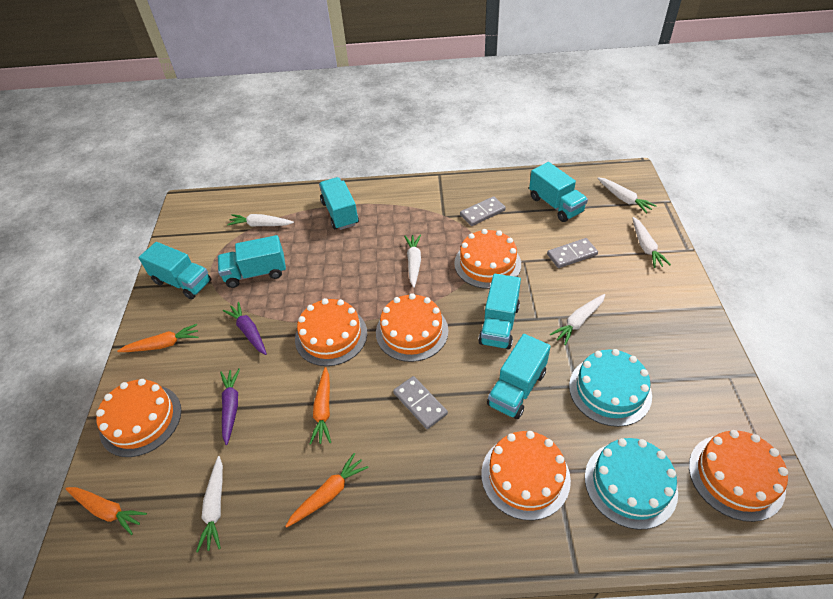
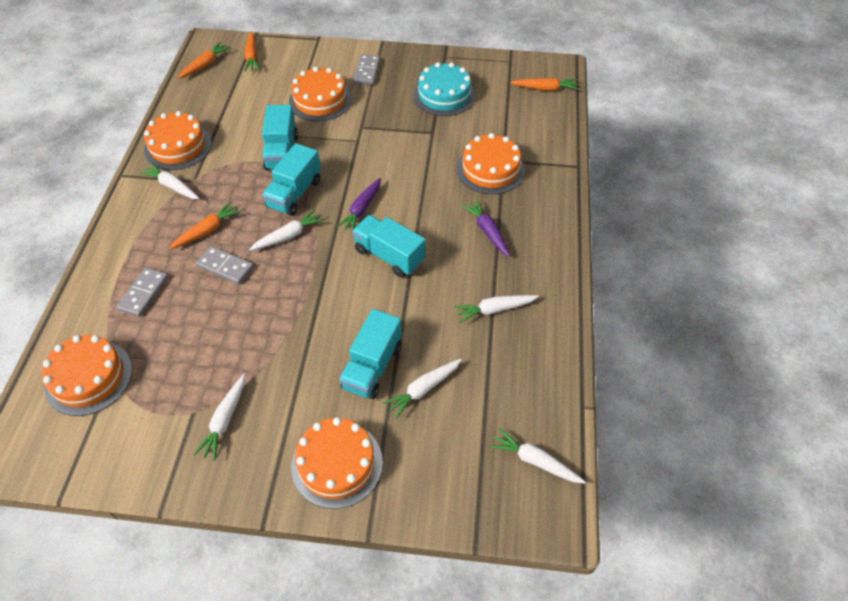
orange cake: [96,379,181,457] [295,298,367,366] [376,293,448,362] [454,229,521,289] [481,431,571,520] [689,430,788,522] = 6 -> [42,335,132,416] [144,111,212,170] [289,67,352,121] [291,417,383,509] [457,133,525,194] = 5
turquoise cake: [569,349,652,427] [585,438,678,530] = 2 -> [413,62,476,116] = 1
turquoise truck: [139,242,212,299] [218,235,286,288] [319,177,359,230] [478,274,521,350] [487,334,551,419] [529,162,588,222] = 6 -> [262,105,298,170] [262,143,321,216] [339,309,402,399] [352,215,426,277] = 4

